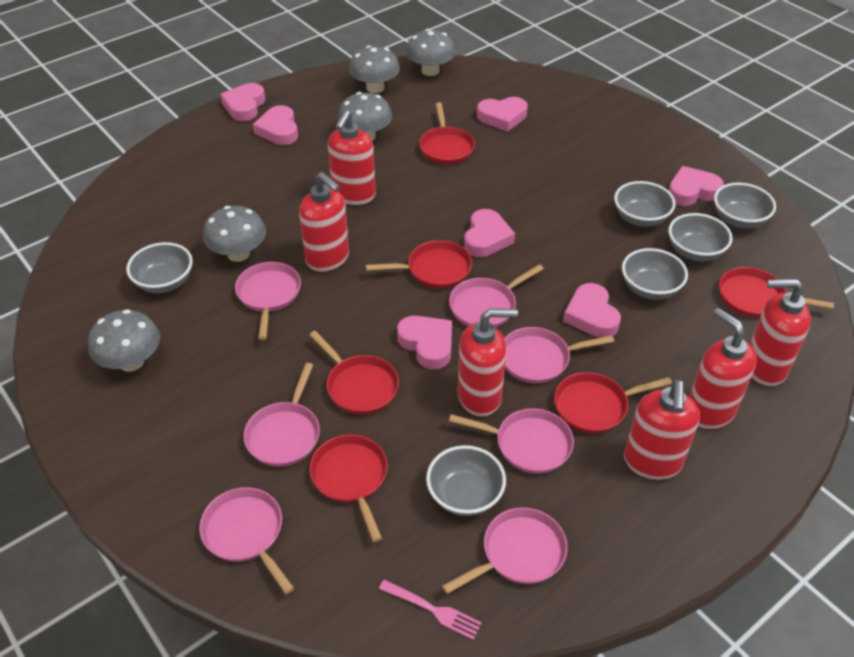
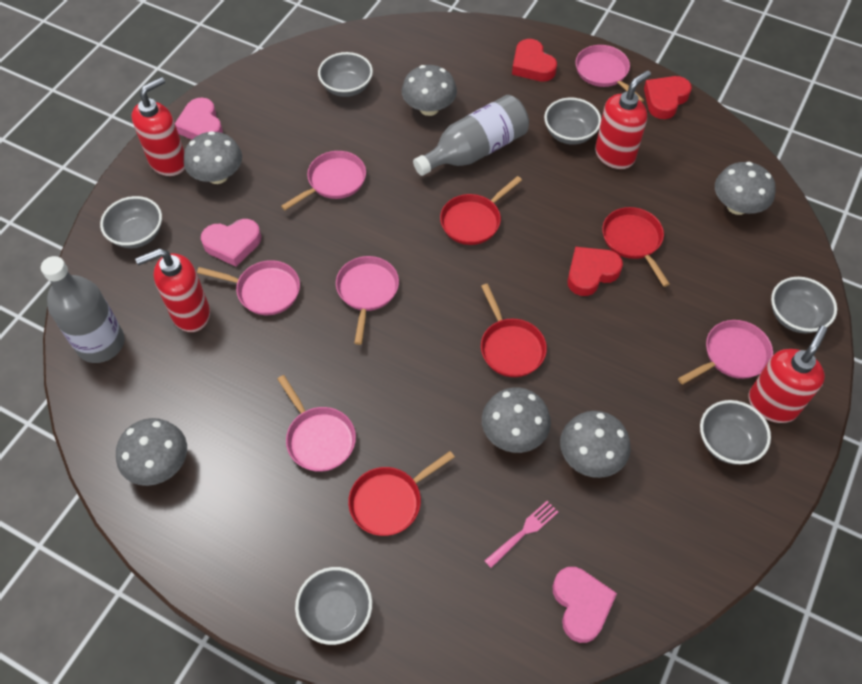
grey bottle: none = 0 -> [41,256,125,363] [413,95,529,176] = 2
grey mushroom: [88,309,160,372] [203,206,266,262] [338,92,392,141] [349,45,400,93] [406,29,456,76] = 5 -> [116,418,187,486] [184,131,242,184] [402,65,457,116] [482,387,551,453] [560,411,631,478] [715,162,776,215] = 6
pink heart: [220,83,265,121] [253,105,298,145] [397,316,452,369] [464,209,515,257] [477,97,528,132] [563,283,621,338] [668,166,724,206] = 7 -> [175,98,223,140] [201,219,261,267] [552,567,617,643] = 3
pink pan: [199,487,294,594] [235,262,301,340] [243,363,320,467] [442,507,568,594] [449,264,544,327] [449,408,574,474] [504,327,614,384] = 7 -> [197,260,300,315] [277,375,356,472] [281,151,366,210] [336,256,399,345] [576,45,644,102] [678,320,773,384] = 6
red heart: none = 0 -> [512,39,557,82] [567,247,623,296] [644,76,692,119] = 3
red pan: [309,331,399,415] [309,434,388,542] [366,240,472,288] [419,102,475,164] [554,372,672,433] [719,267,834,318] = 6 -> [348,451,455,536] [440,176,522,245] [481,284,547,377] [602,207,670,287] = 4
red soap dispenser: [299,172,349,272] [328,110,376,205] [458,308,518,417] [624,380,700,480] [689,308,757,429] [750,279,811,386] = 6 -> [132,77,185,176] [135,249,210,332] [595,70,651,169] [749,326,827,423] = 4

